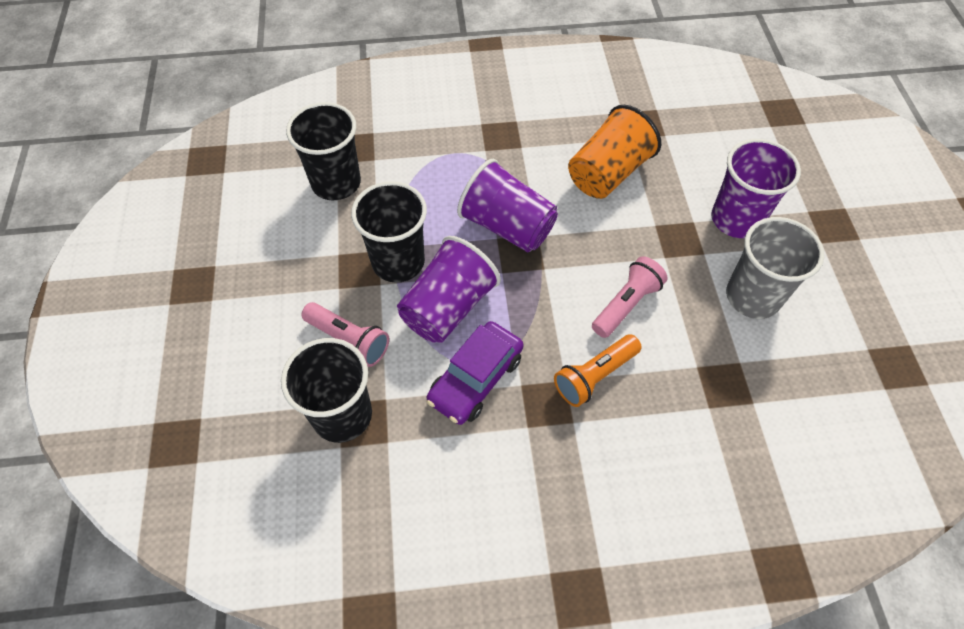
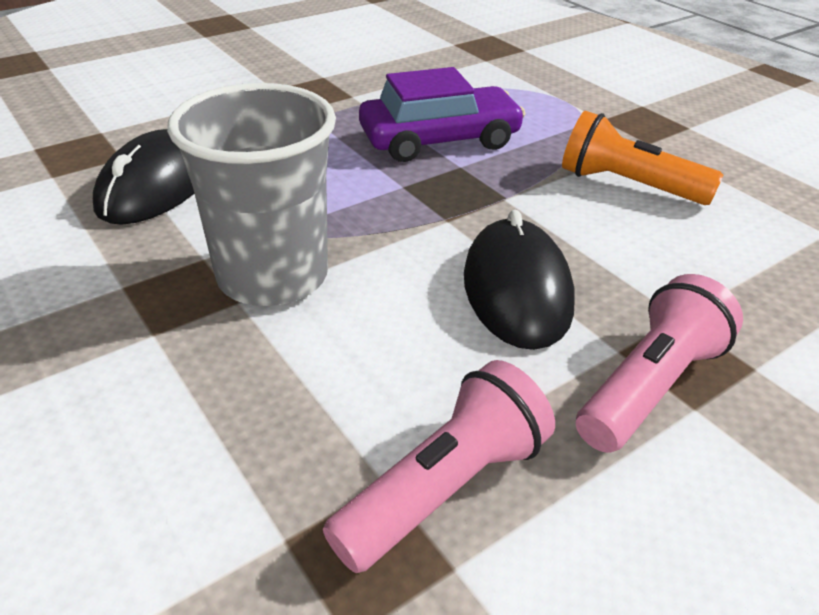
black cup: [281,338,372,443] [286,102,361,200] [351,181,427,283] = 3 -> none = 0
black mouse: none = 0 -> [93,129,194,225] [464,210,575,350] = 2
orange cup: [568,105,661,199] = 1 -> none = 0
purple cup: [397,236,501,343] [457,159,558,252] [711,139,801,238] = 3 -> none = 0

